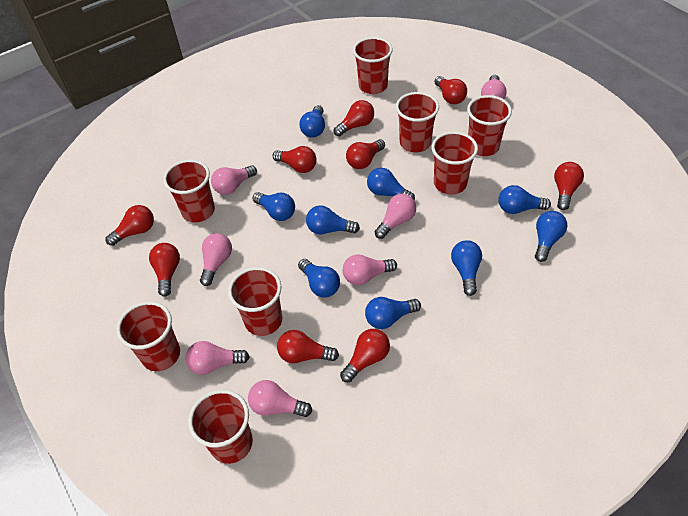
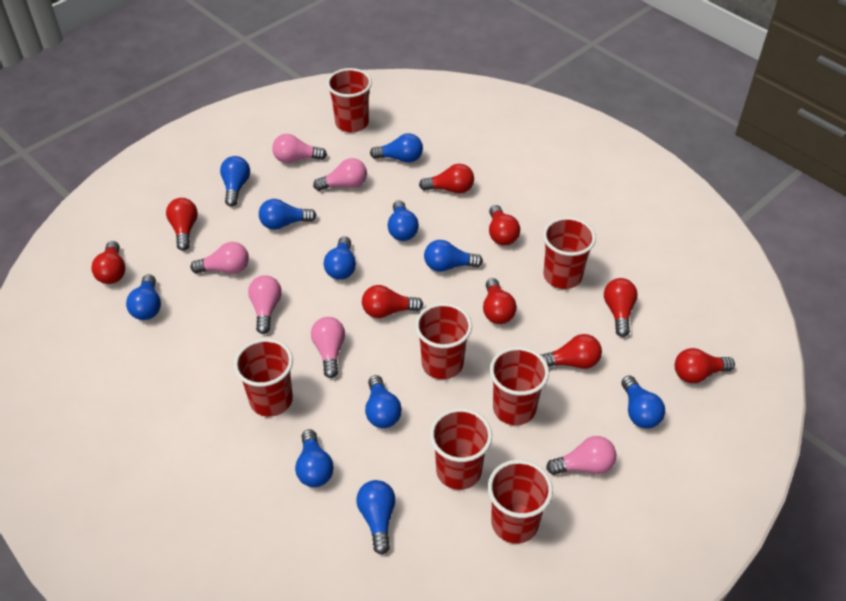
blue light bulb: [253,192,295,221] [298,259,340,298] [299,105,325,138] [306,205,360,234] [365,297,421,329] [367,168,415,201] [451,240,482,296] [498,185,551,214] [535,211,567,262] = 9 -> [126,274,161,320] [220,156,250,207] [259,199,317,230] [295,429,334,487] [324,236,356,280] [356,480,396,555] [365,375,402,428] [370,133,423,163] [388,200,419,241] [424,240,483,272] [621,376,665,429] = 11
pink light bulb: [185,341,250,375] [200,233,232,286] [211,165,257,195] [248,380,312,417] [343,254,397,285] [375,194,416,239] [481,75,507,99] = 7 -> [190,242,249,274] [248,275,282,334] [272,134,327,163] [311,317,345,378] [313,158,367,191] [546,436,616,475] = 6
red cup: [116,301,180,371] [163,160,215,223] [188,389,253,464] [228,267,282,336] [353,37,393,94] [396,92,439,153] [432,132,478,195] [467,95,512,156] = 8 -> [234,338,293,417] [326,68,372,133] [415,303,472,379] [430,408,492,490] [488,460,553,544] [490,347,549,425] [543,217,596,289] = 7

